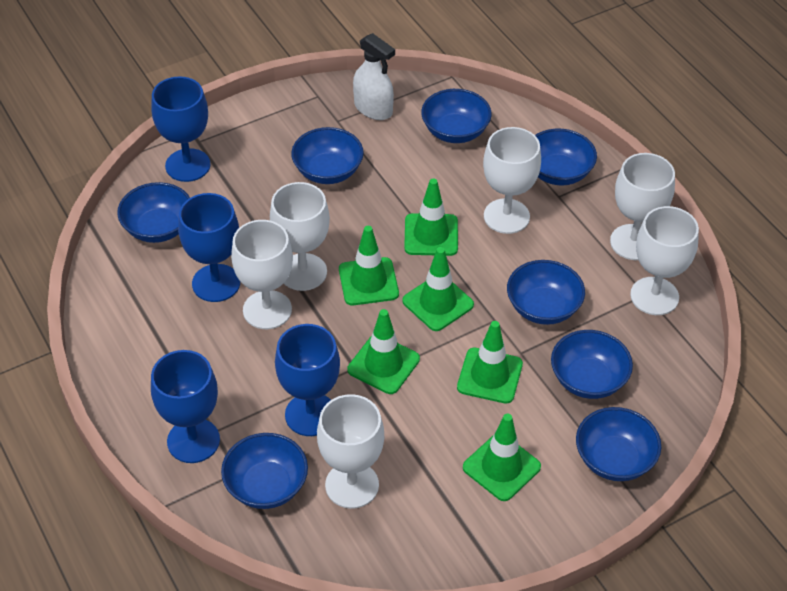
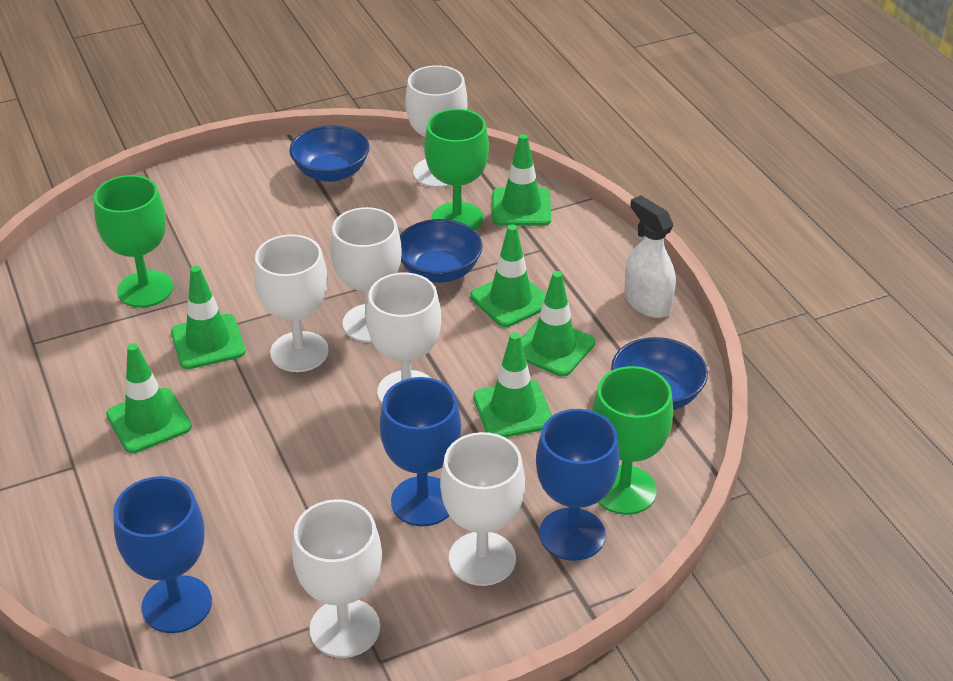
blue bowl: [117,182,190,243] [221,433,308,509] [291,127,364,184] [421,89,492,143] [507,260,585,325] [535,129,597,185] [551,330,633,399] [576,407,661,481] = 8 -> [289,125,370,182] [400,219,483,283] [611,337,708,410] = 3
blue goblet: [151,77,211,182] [151,350,220,463] [178,193,240,302] [275,324,340,436] = 4 -> [113,476,212,633] [380,377,461,526] [536,409,620,561] = 3
green goblet: none = 0 -> [94,175,173,308] [424,109,489,230] [592,366,673,515] = 3

